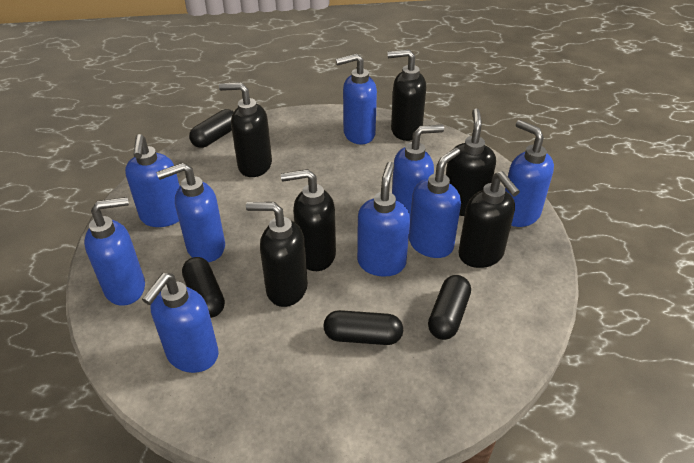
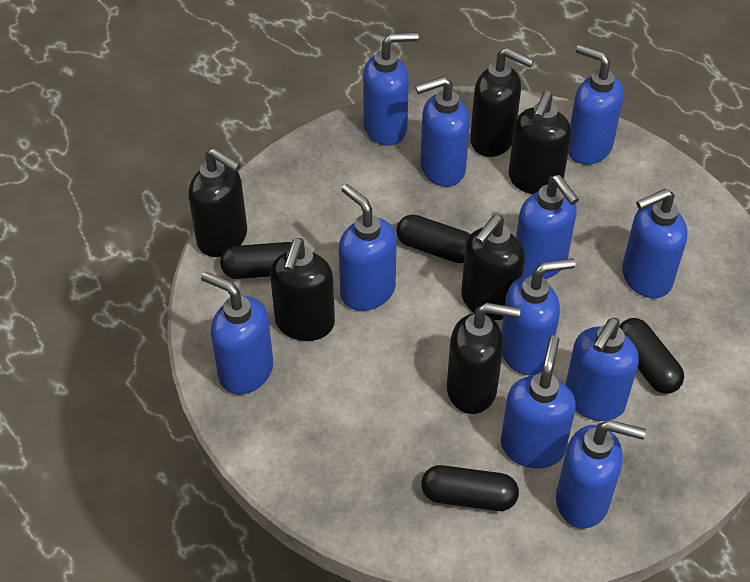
blue soap dispenser: [84,197,145,306] [125,134,180,227] [142,273,219,373] [156,162,225,262] [336,53,377,144] [357,162,410,277] [392,125,444,216] [409,148,461,258] [505,120,554,227] = 9 -> [201,271,273,395] [339,184,397,311] [363,32,419,146] [415,76,470,187] [501,258,575,376] [501,336,576,468] [516,175,579,279] [556,420,646,529] [565,318,639,421] [568,44,624,164] [622,188,688,298] = 11

